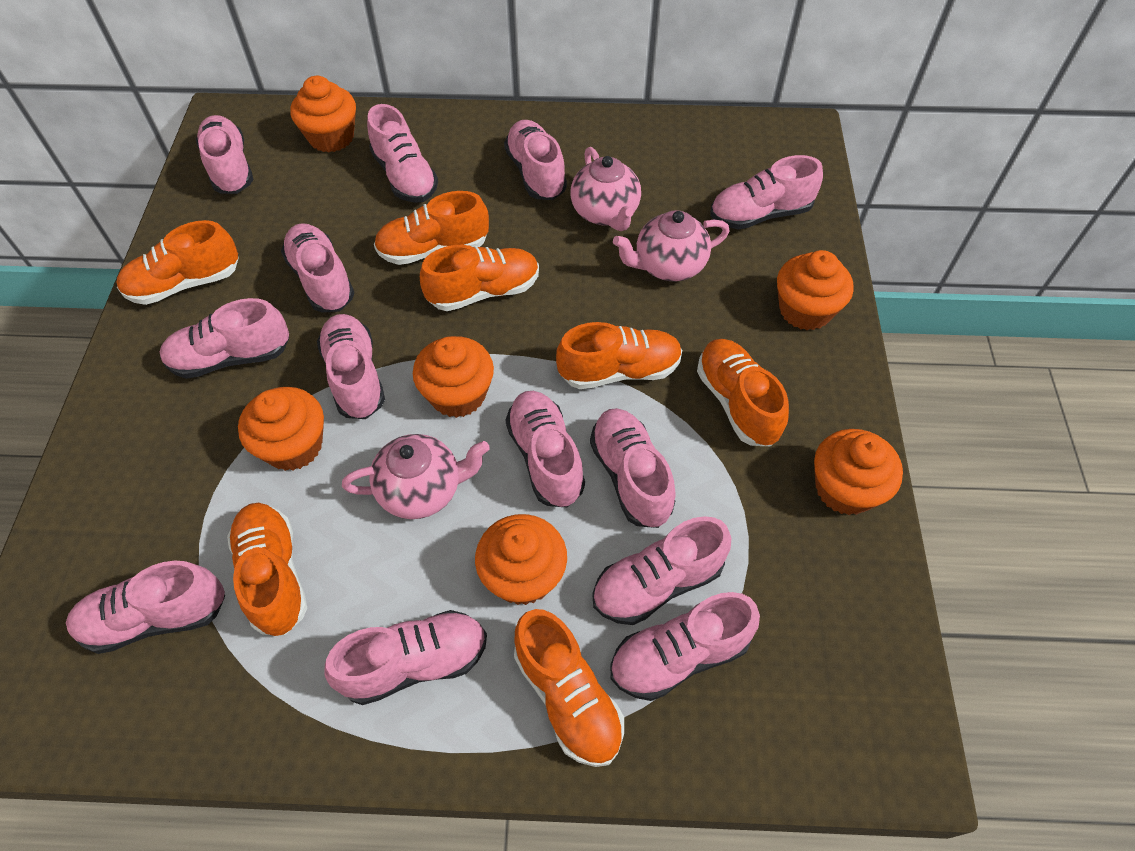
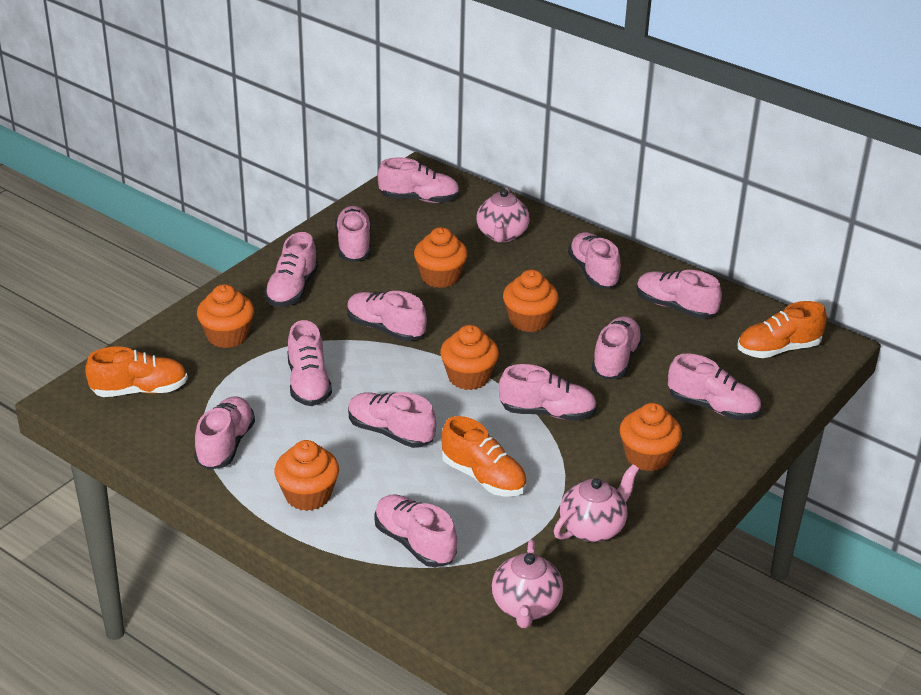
orange shoe: [117,220,239,305] [227,503,307,636] [374,191,489,265] [420,245,539,311] [514,609,624,767] [556,322,682,389] [697,339,789,446] = 7 -> [85,346,188,397] [442,416,527,496] [737,301,827,358] = 3

